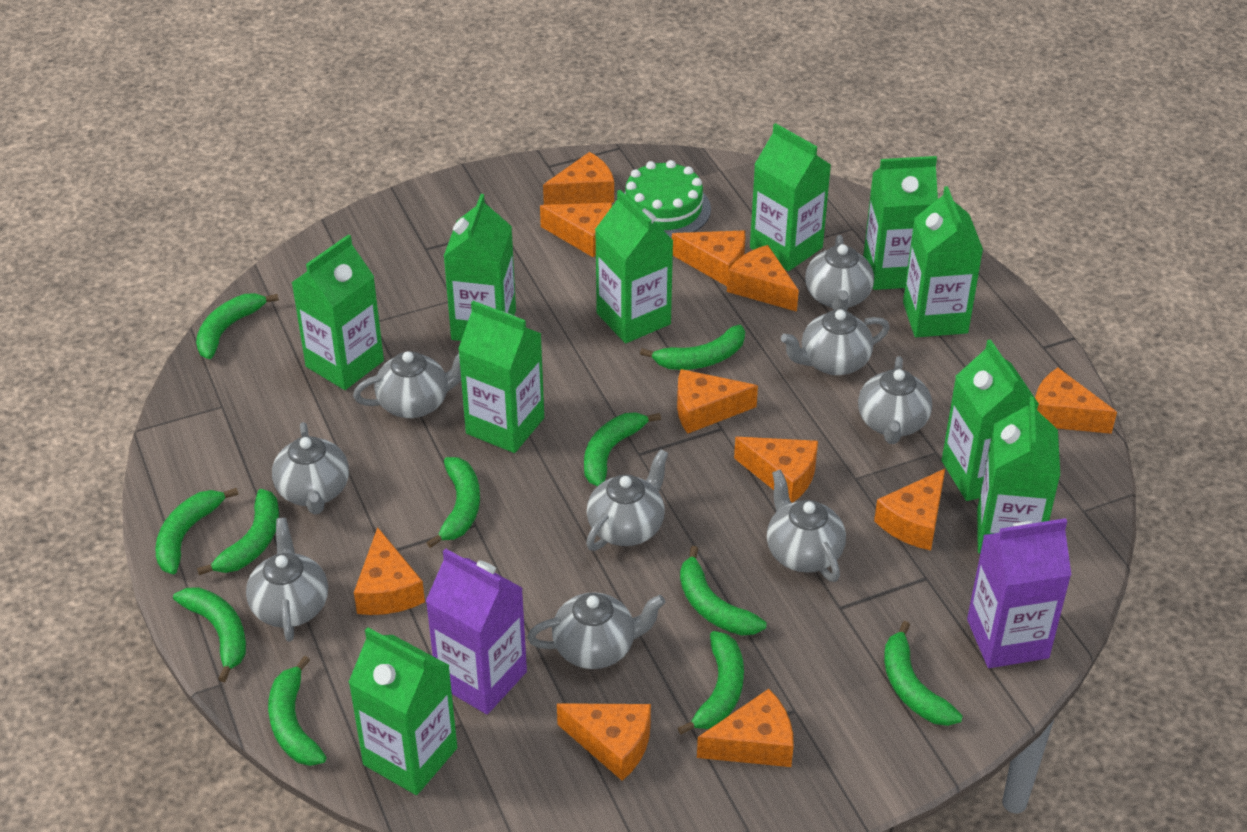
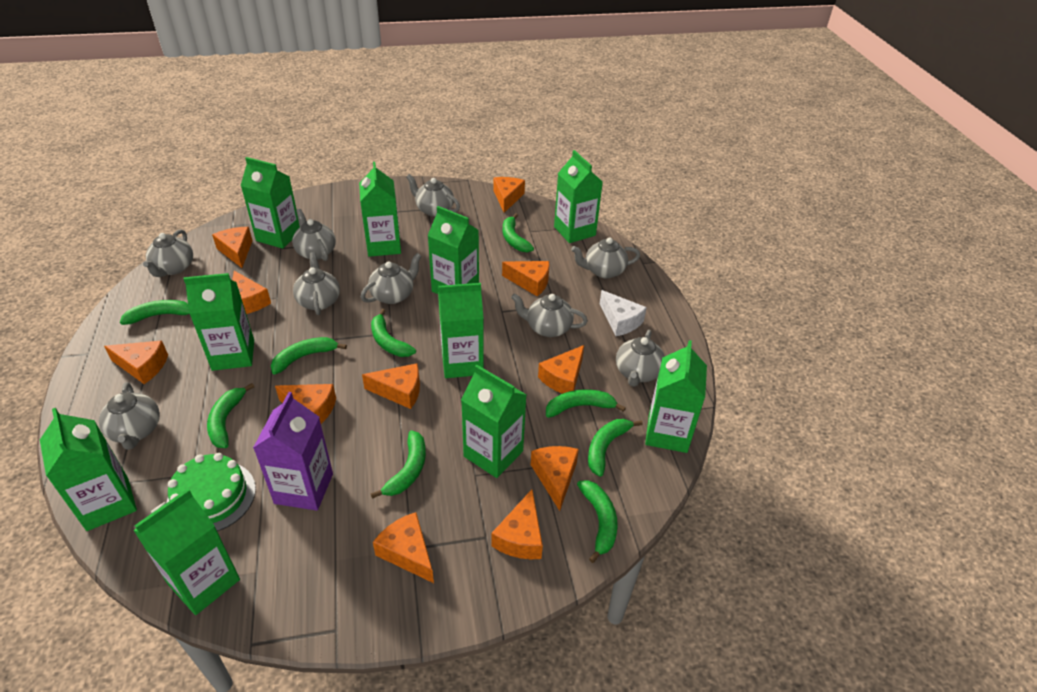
green banana: [155,488,238,574] [173,587,246,682] [196,293,279,359] [197,489,279,575] [268,656,327,766] [427,457,480,548] [584,412,661,486] [640,325,745,370] [678,631,744,734] [680,546,766,635] [884,621,963,726] = 11 -> [120,300,190,325] [207,383,254,448] [271,337,347,375] [371,309,416,357] [371,430,426,499] [503,213,534,252] [546,389,626,418] [577,480,618,563] [588,419,643,477] = 9
purple carton: [426,548,527,714] [967,518,1071,668] = 2 -> [253,392,333,511] = 1
white cheese: none = 0 -> [600,290,647,336] = 1

